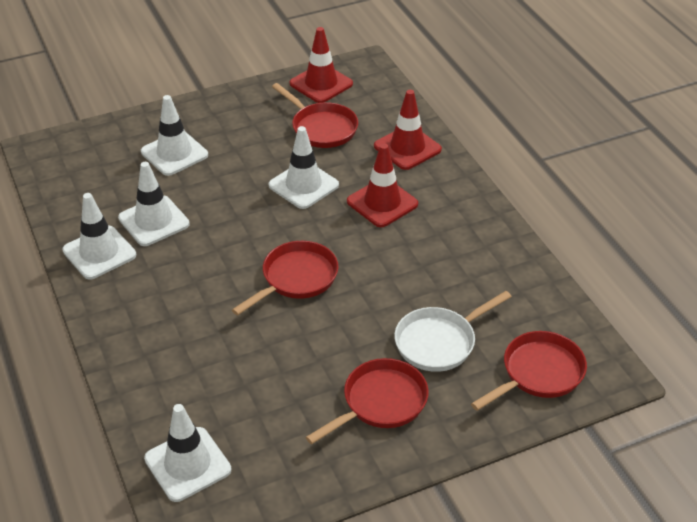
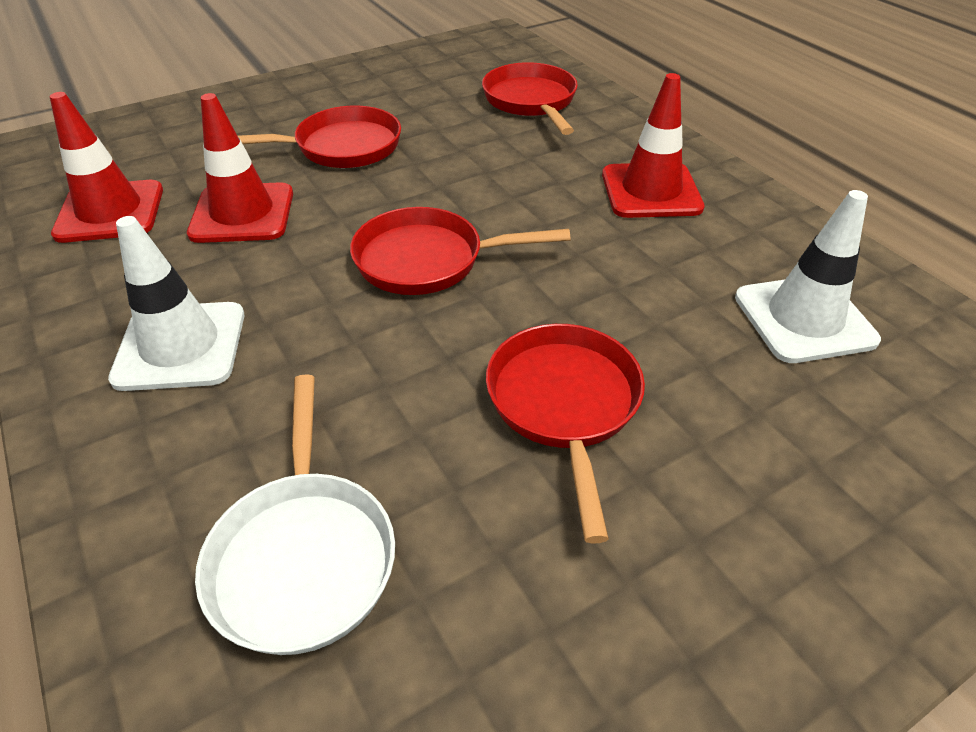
white traffic cone: [62,193,136,280] [118,162,190,246] [141,95,208,176] [144,404,231,502] [268,126,339,209] = 5 -> [108,216,244,391] [735,190,881,363] = 2

